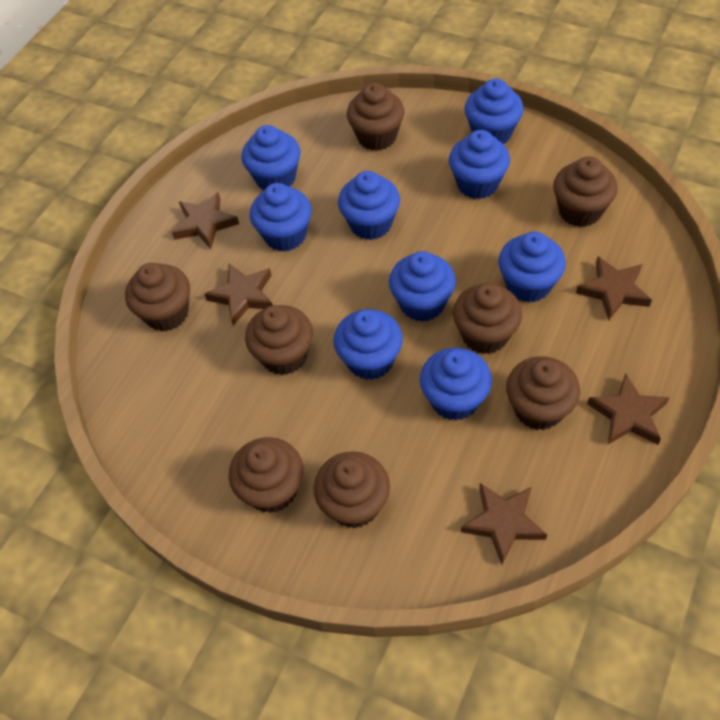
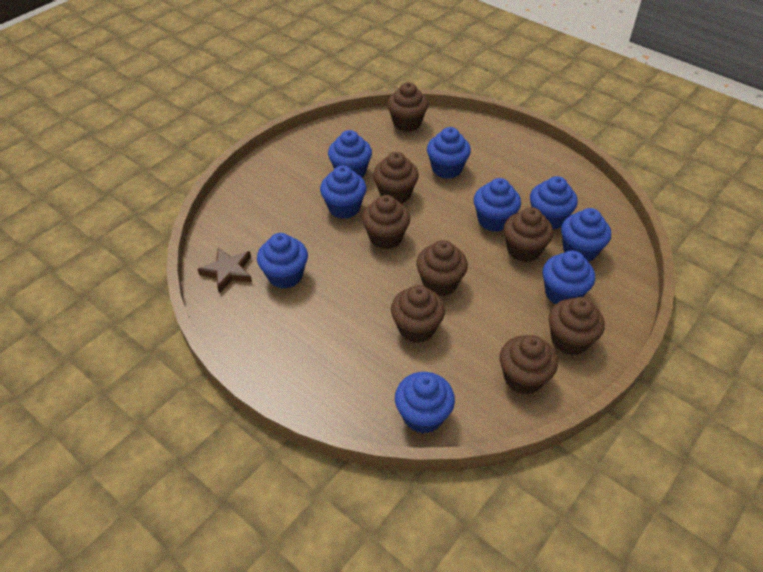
brown star: [172,192,239,249] [205,264,273,325] [461,483,547,565] [576,257,652,321] [587,373,670,445] = 5 -> [198,248,252,293] = 1

